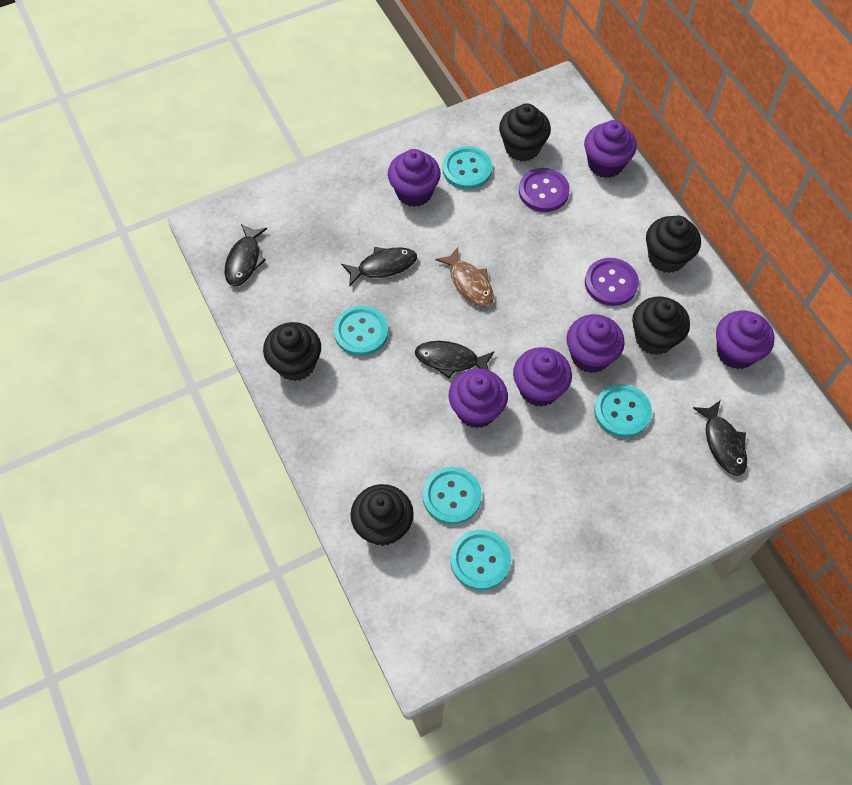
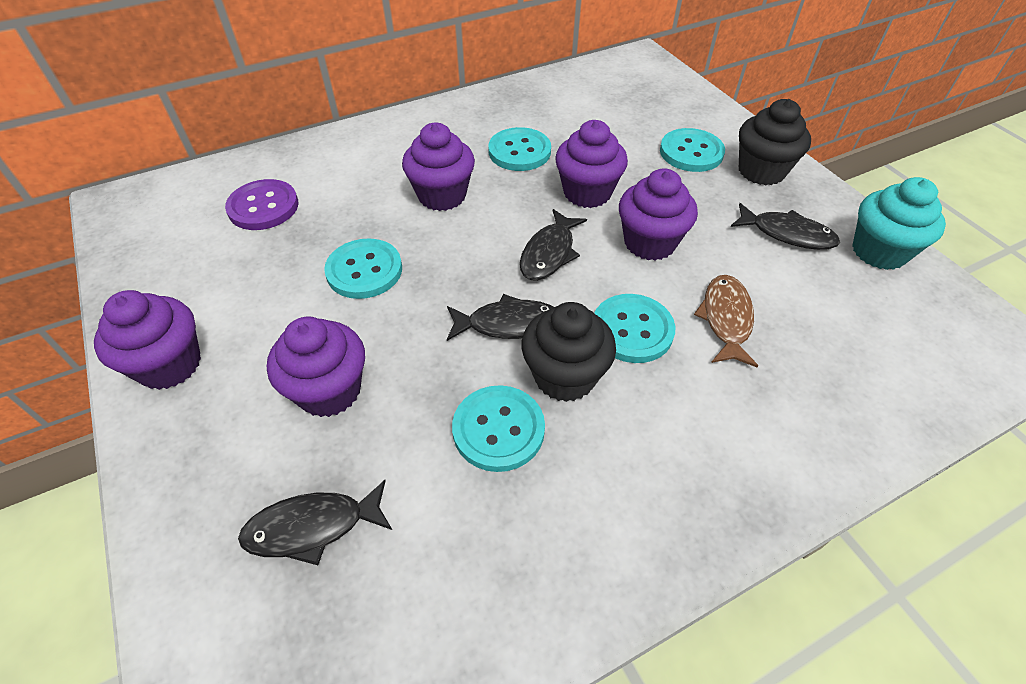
black cupcake: [263,322,321,381] [351,484,414,546] [499,104,551,162] [632,297,690,355] [646,216,701,273] = 5 -> [522,302,616,402] [739,99,811,185] = 2
purple button: [519,168,570,212] [585,258,639,306] = 2 -> [225,179,298,230] = 1
purple cupcake: [388,149,441,207] [449,368,508,428] [513,347,572,407] [566,314,625,373] [584,120,636,178] [716,311,774,369] = 6 -> [94,290,201,390] [267,316,365,417] [402,122,475,211] [555,120,628,208] [619,168,698,261] = 5
turquoise cupcake: none = 0 -> [852,177,946,270] = 1

